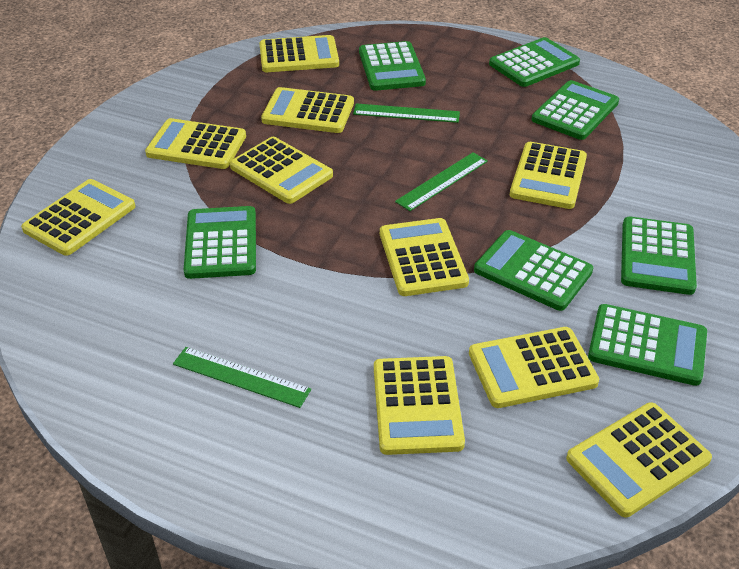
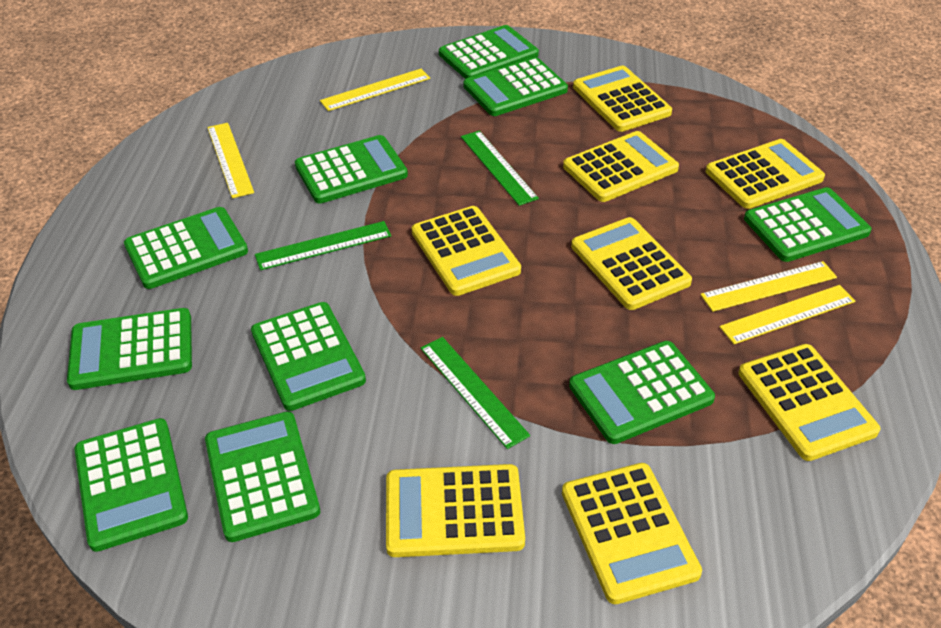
green calculator: [184,206,256,279] [359,41,426,91] [474,230,593,311] [489,37,580,87] [532,80,619,140] [588,304,707,386] [621,217,697,295] = 7 -> [67,308,192,390] [75,418,188,552] [124,207,248,289] [205,411,320,542] [251,302,366,411] [295,135,408,204] [439,25,539,79] [464,57,568,116] [569,341,715,444] [744,187,872,262] = 10
yellow calculator: [21,179,135,256] [145,118,246,169] [230,137,333,204] [259,35,339,72] [261,87,354,133] [374,356,465,455] [380,218,469,296] [469,327,599,408] [510,142,587,209] [566,402,712,517] = 10 -> [386,464,525,557] [412,206,521,296] [562,463,702,604] [563,131,679,202] [571,217,692,310] [573,66,672,132] [706,139,825,209] [738,344,880,461] = 8
yellow ruler: none = 0 -> [207,123,254,198] [320,69,430,111] [700,261,837,312] [719,285,855,344] = 4

